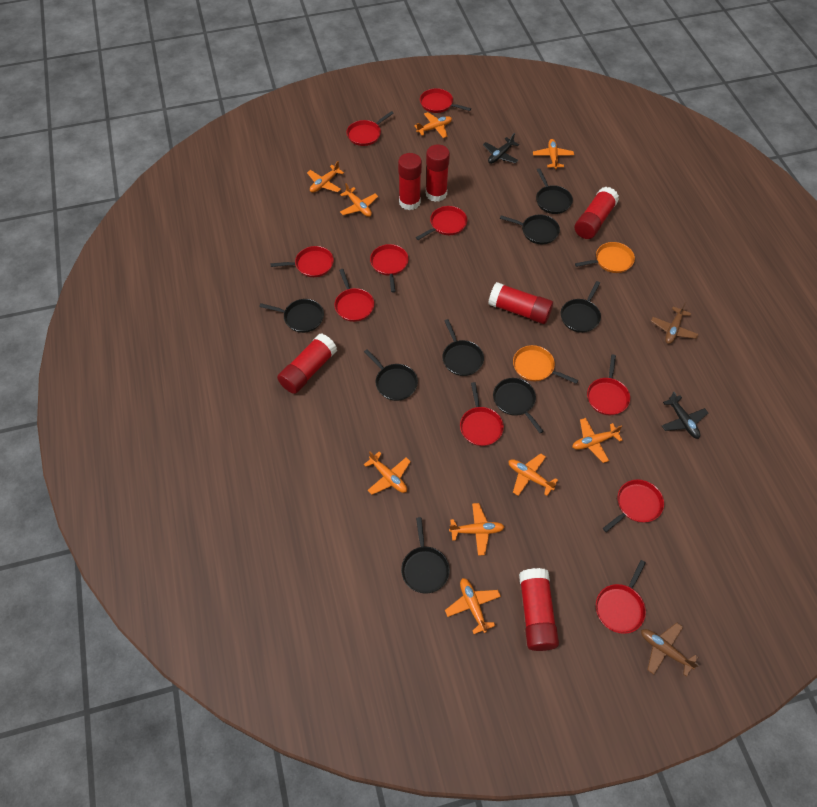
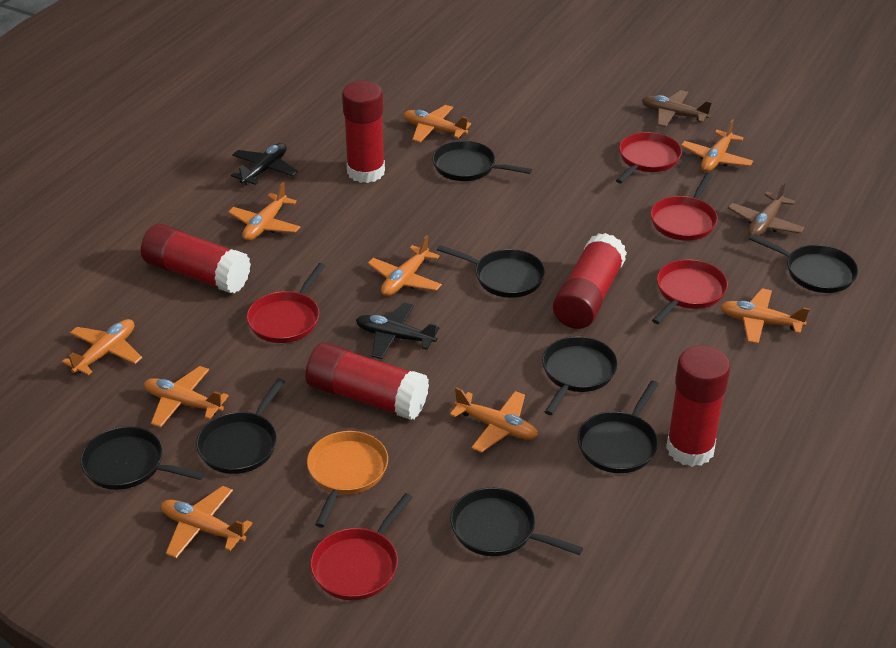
orange pan: [513,345,578,384] [575,242,635,273] = 2 -> [307,431,388,528] = 1
red glue stick: [277,333,337,394] [398,153,422,210] [426,144,450,202] [488,282,553,324] [519,568,559,651] [575,187,619,239] = 6 -> [141,224,251,294] [305,342,429,420] [342,81,385,183] [553,233,627,329] [666,345,731,467] = 5
red pan: [270,246,334,277] [334,269,374,322] [346,111,394,146] [370,244,408,292] [416,206,467,240] [420,88,471,113] [460,382,504,446] [587,355,630,415] [596,560,646,634] [603,480,664,532] = 10 -> [247,263,325,343] [310,493,413,600] [616,132,682,183] [650,172,718,241] [652,259,728,324] = 5

